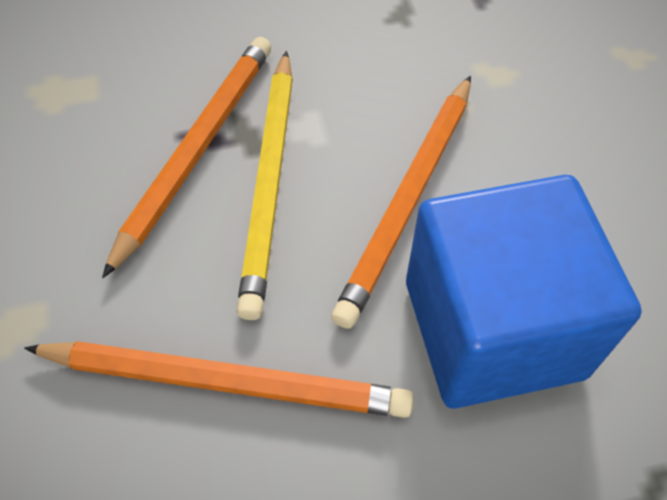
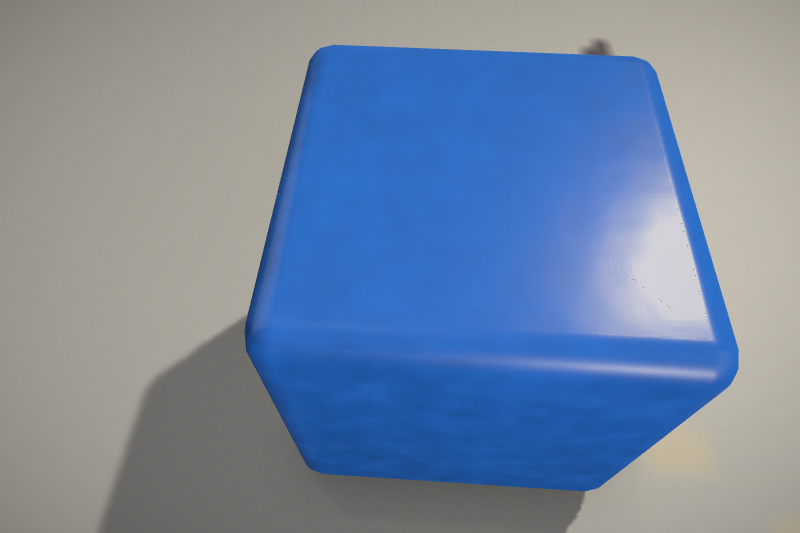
orange pencil: [24,341,414,418] [102,37,271,278] [331,76,471,329] = 3 -> none = 0
yellow pencil: [237,51,293,320] = 1 -> none = 0

